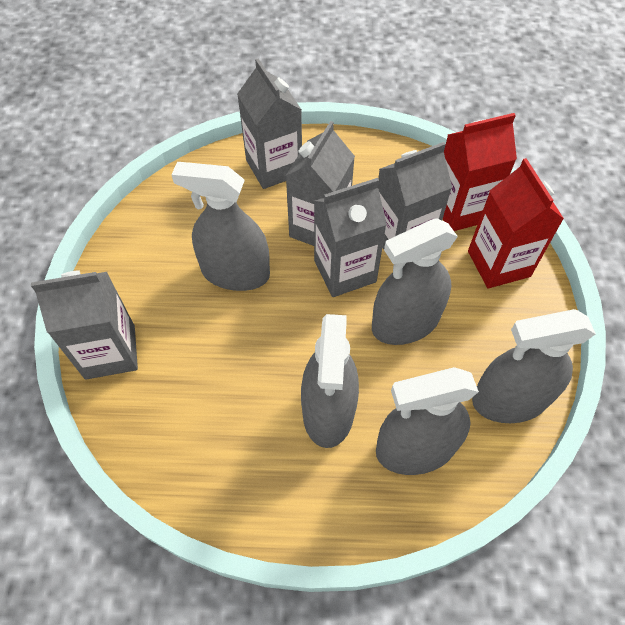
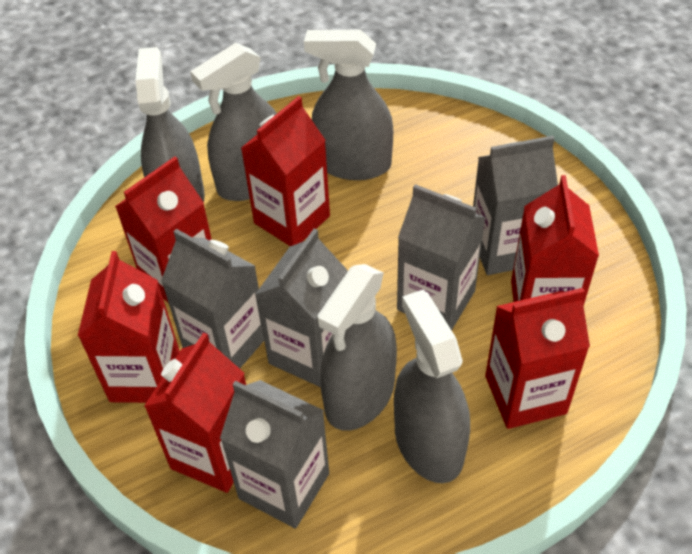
red carton: [443,113,517,231] [468,158,564,288] = 2 -> [78,251,180,403] [115,156,212,303] [144,333,246,493] [241,96,330,246] [485,288,590,429] [511,175,599,306] = 6

